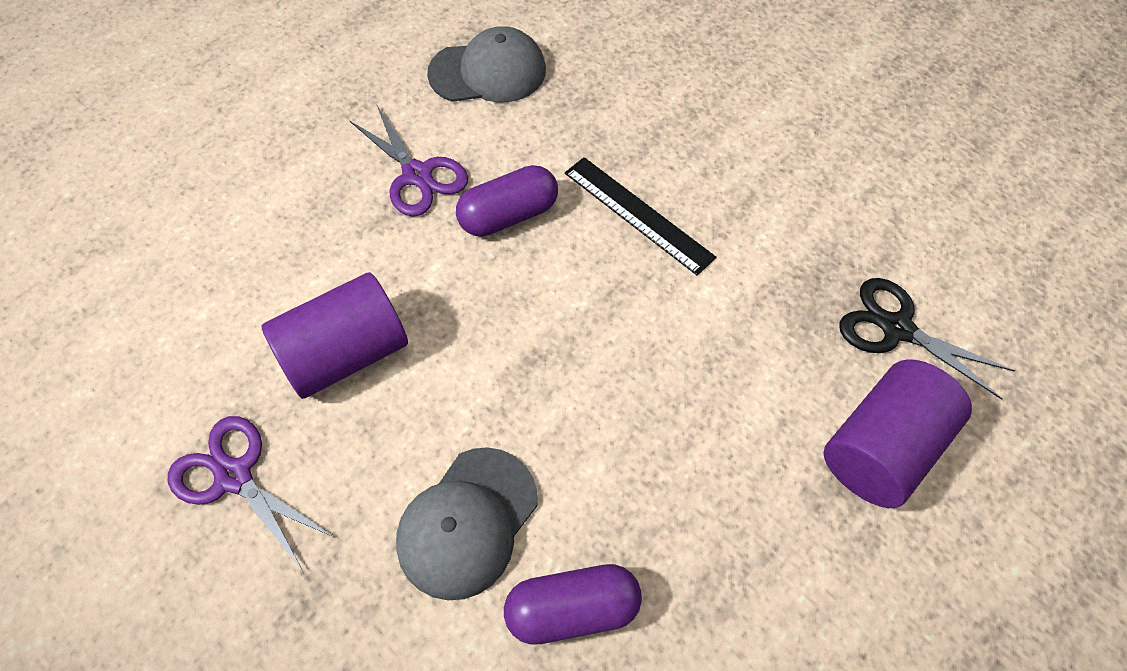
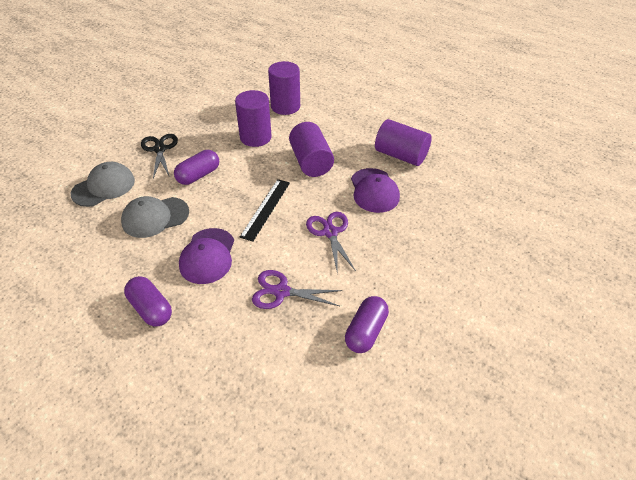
purple cap: none = 0 -> [179,228,234,284] [351,168,400,213] = 2
purple capsule: [456,165,558,237] [504,564,642,645] = 2 -> [124,276,172,327] [174,150,219,185] [345,296,389,353] = 3
purple cylinder: [262,273,408,399] [823,359,972,508] = 2 -> [235,90,272,147] [268,61,300,115] [289,122,334,177] [375,119,432,166] = 4

